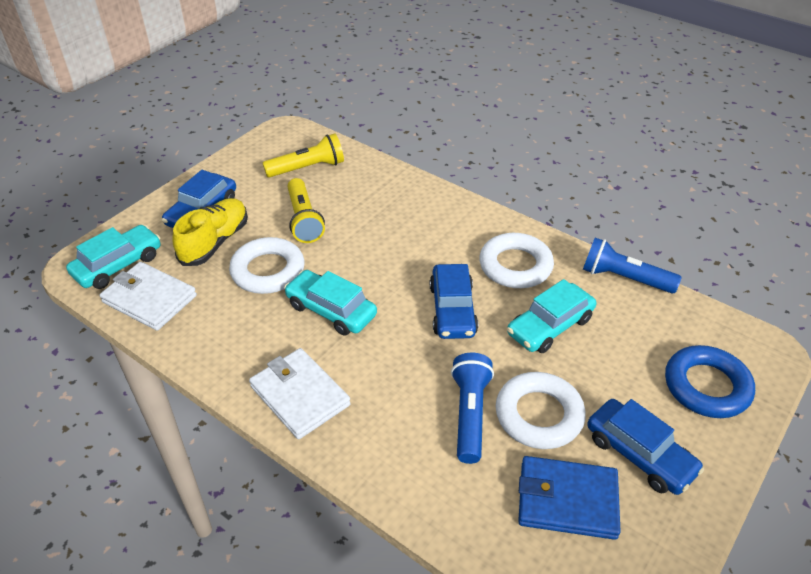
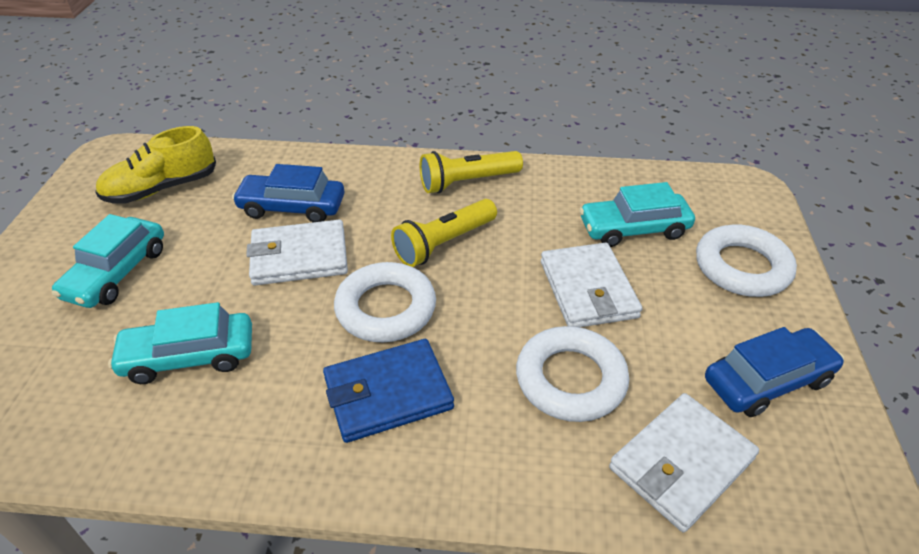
blue car: [162,170,236,228] [430,264,478,339] [587,399,704,495] = 3 -> [232,164,344,222] [705,327,844,417] = 2
blue flashlight: [451,353,494,464] [583,238,682,293] = 2 -> none = 0
blue ring: [665,345,755,418] = 1 -> none = 0
white wallet: [100,262,197,331] [249,348,351,439] = 2 -> [246,220,348,285] [541,243,642,327] [609,393,759,532] = 3

